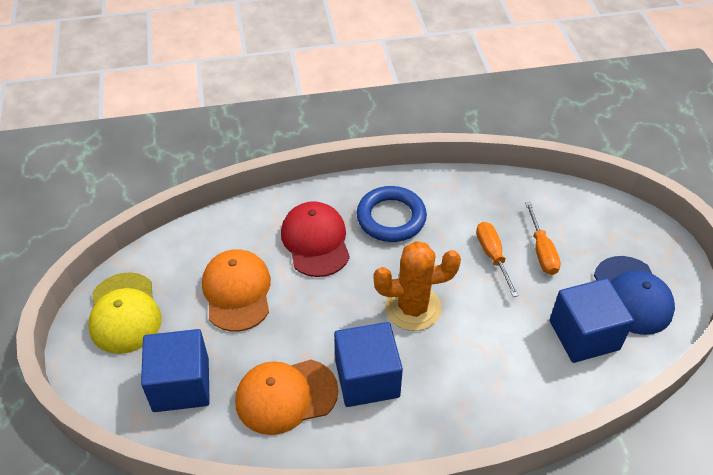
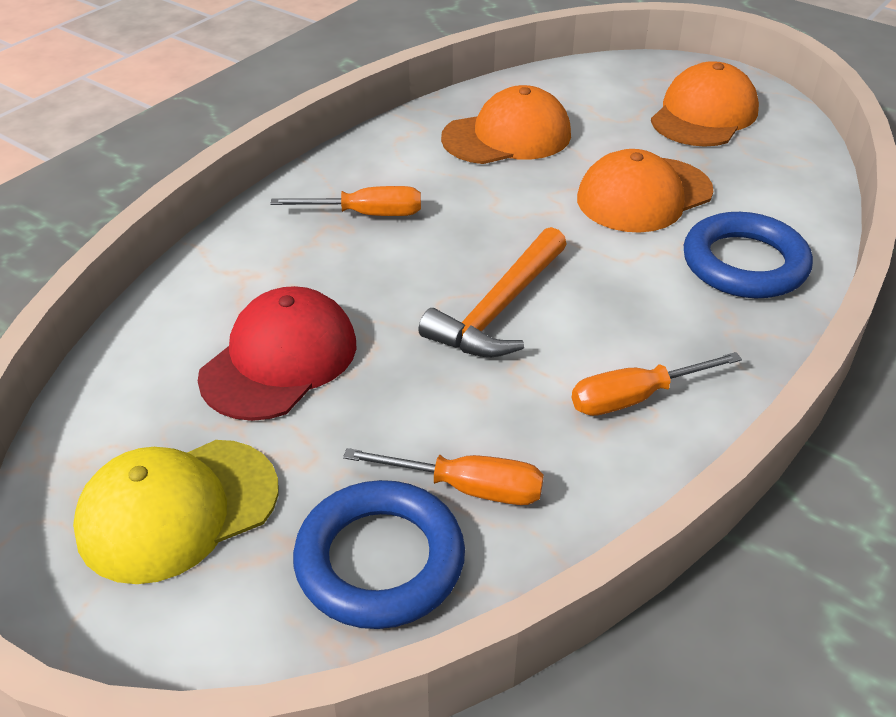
blue cap: [594,256,675,335] = 1 -> none = 0
blue cube: [141,329,210,412] [334,322,403,407] [550,278,634,363] = 3 -> none = 0
blue ring: [356,186,427,242] = 1 -> [293,480,465,629] [684,212,813,298] = 2
orange cactus: [374,241,461,331] = 1 -> none = 0
orange cap: [202,249,271,332] [235,360,338,435] = 2 -> [441,85,571,164] [577,149,713,233] [651,61,759,147] = 3
orange hammer: none = 0 -> [419,227,567,357] = 1
orange screwdriver: [476,222,519,297] [525,202,561,275] = 2 -> [270,186,421,216] [343,448,544,505] [572,352,742,416] = 3

